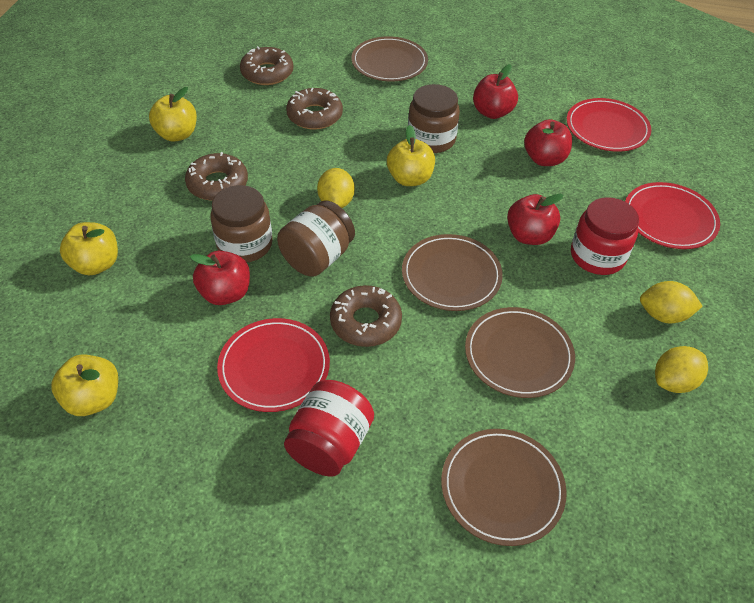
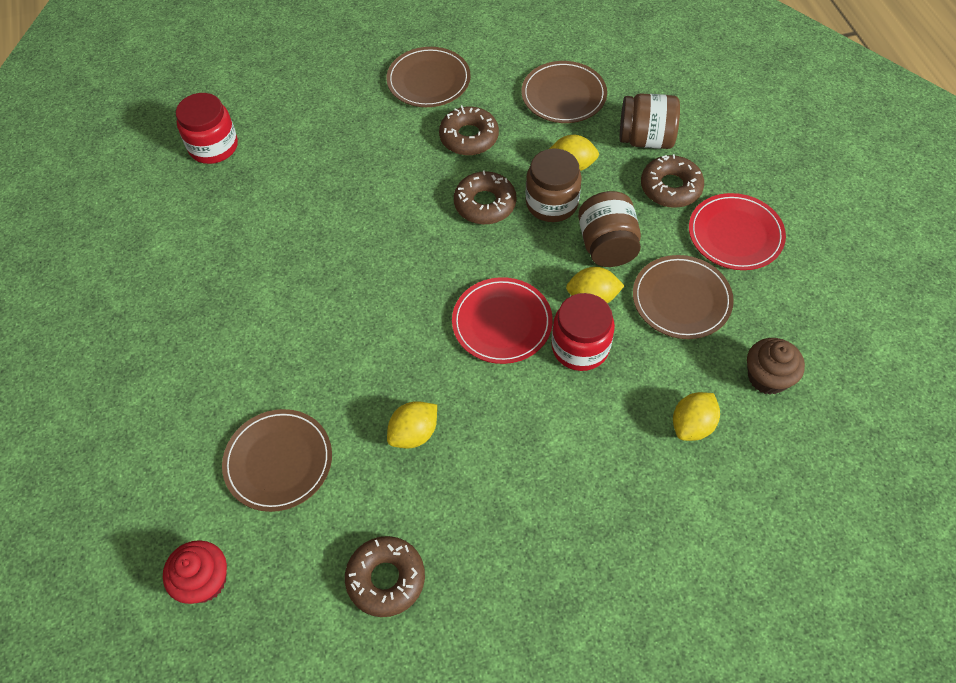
brown cupcake: none = 0 -> [747,338,805,395] = 1
red apple: [190,251,250,305] [473,64,518,119] [507,194,564,245] [524,119,572,166] = 4 -> none = 0
red cupcake: none = 0 -> [163,540,227,604] = 1
red plate: [217,318,330,412] [567,98,651,152] [625,182,720,249] = 3 -> [452,277,553,364] [689,193,786,270] = 2
yellow apple: [51,354,118,416] [60,222,118,275] [149,87,197,142] [387,125,435,186] = 4 -> none = 0
yellow lemon: [317,168,355,208] [640,281,703,323] [655,346,708,393] = 3 -> [387,401,437,448] [549,135,599,171] [566,267,624,303] [673,392,720,441] = 4

